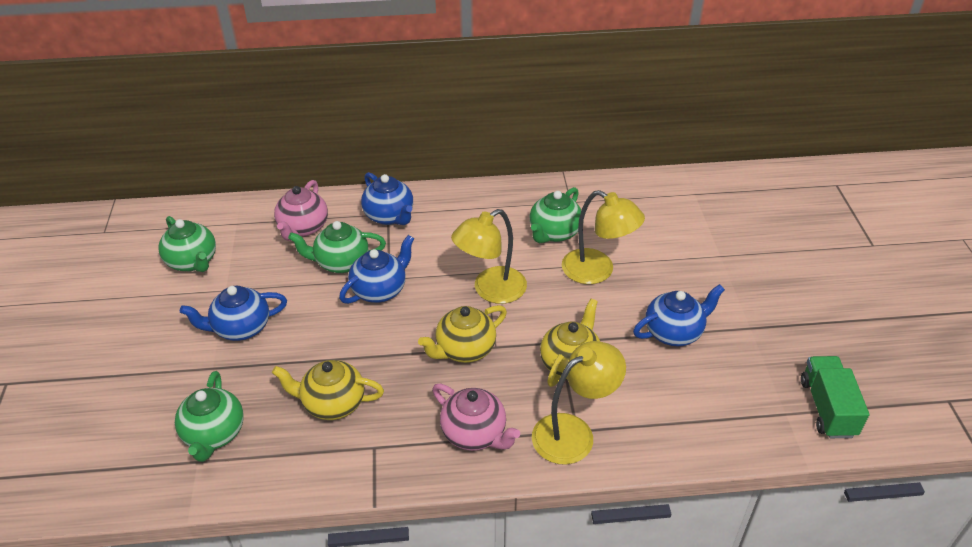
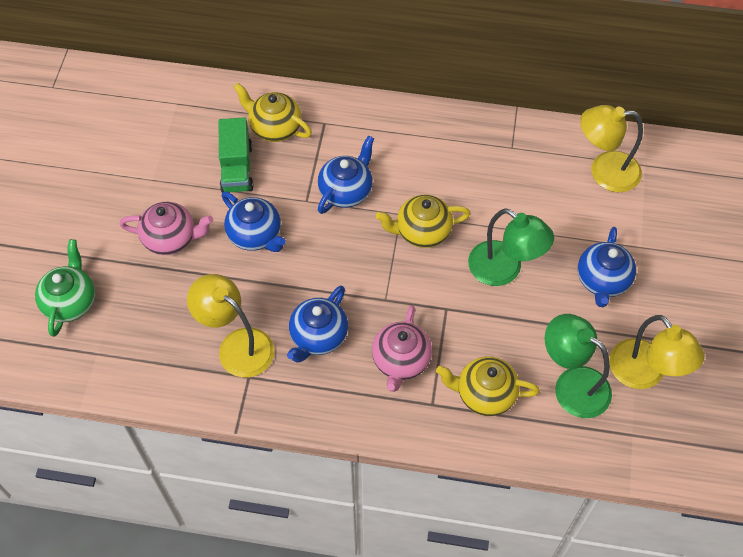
green lamp: none = 0 -> [468,208,554,286] [545,314,612,418] = 2
green teapot: [158,216,216,272] [175,371,244,462] [288,221,386,273] [530,187,581,243] = 4 -> [35,239,95,337] = 1

